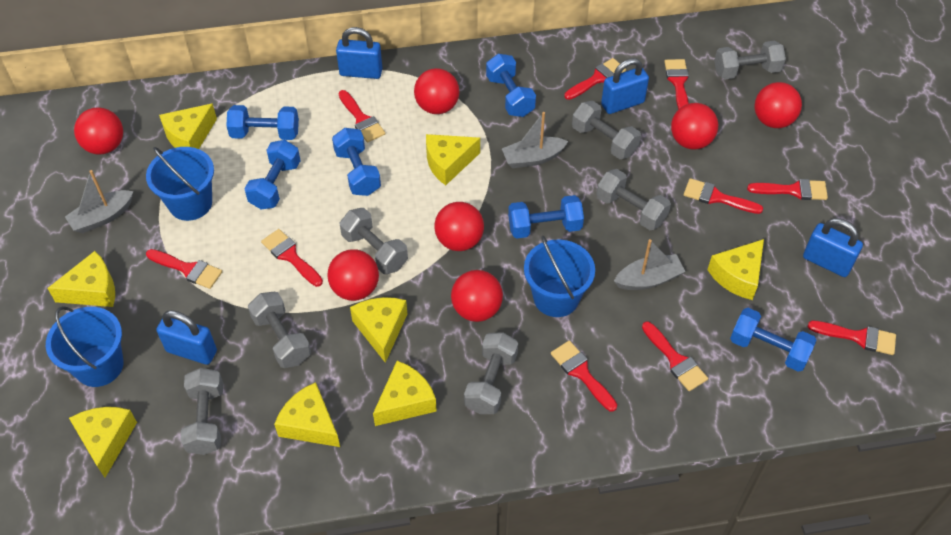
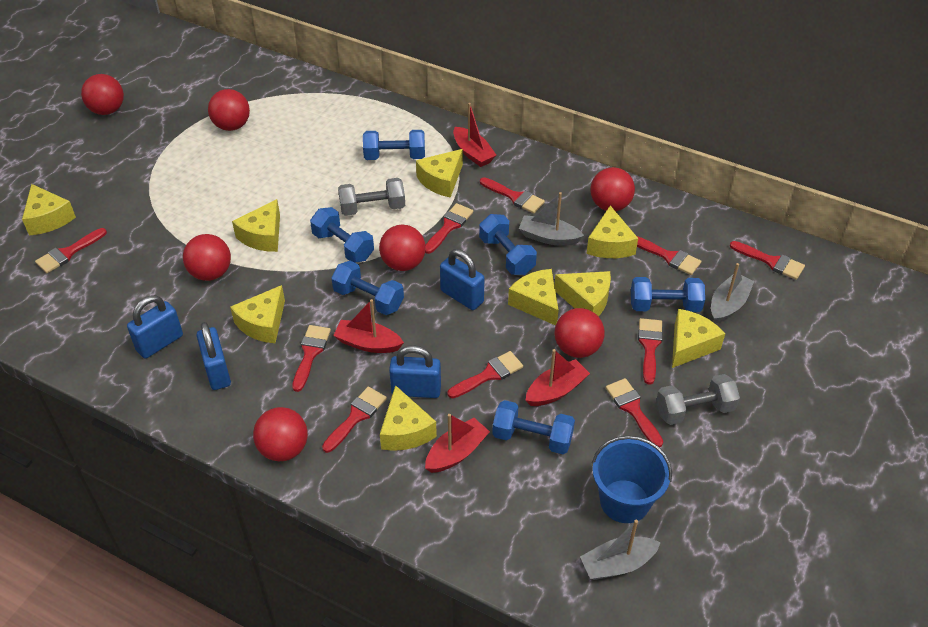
blue bucket: [46,306,124,387] [146,147,214,221] [524,236,595,317] = 3 -> [592,436,672,523] = 1
grey dumbbell: [180,368,223,455] [248,292,311,368] [340,208,408,274] [464,332,518,414] [572,101,641,159] [596,169,671,230] [714,41,786,79] = 7 -> [338,178,405,216] [656,374,740,425] = 2
red boat: none = 0 -> [333,299,404,353] [425,414,490,473] [453,103,496,167] [526,349,590,406] = 4
yellow cheese: [47,251,115,307] [69,407,137,478] [159,103,217,149] [274,382,340,447] [350,297,407,363] [373,361,437,426] [426,134,480,185] [708,239,764,300] = 8 -> [22,184,76,236] [230,285,285,343] [232,199,280,252] [380,385,437,451] [416,149,463,198] [508,269,559,326] [554,271,611,317] [586,205,638,258] [672,309,725,368] = 9

